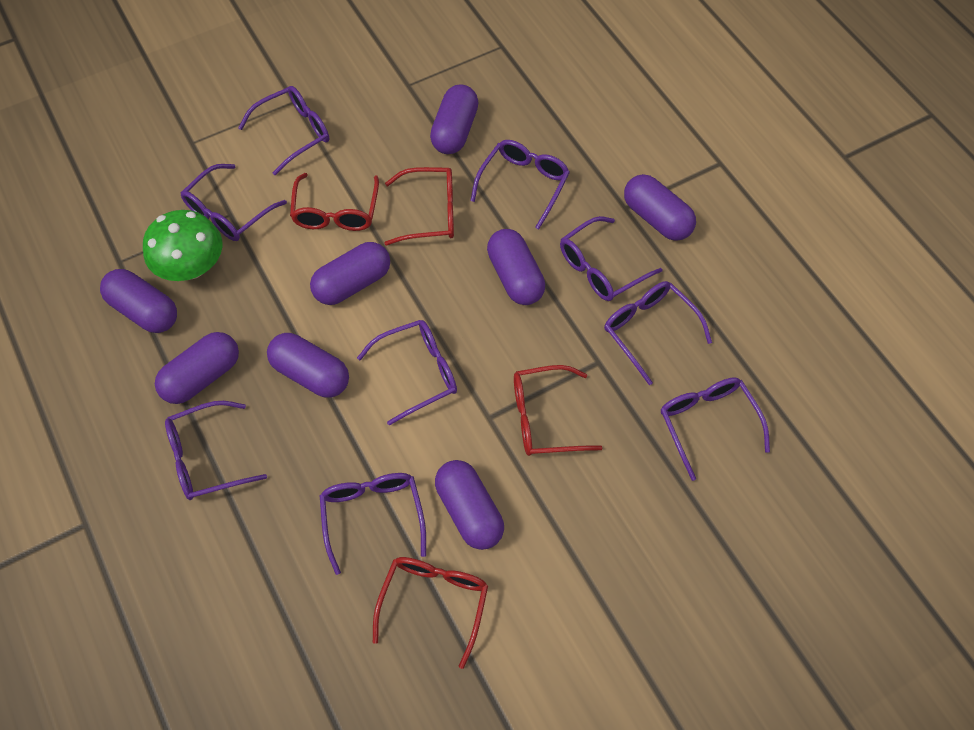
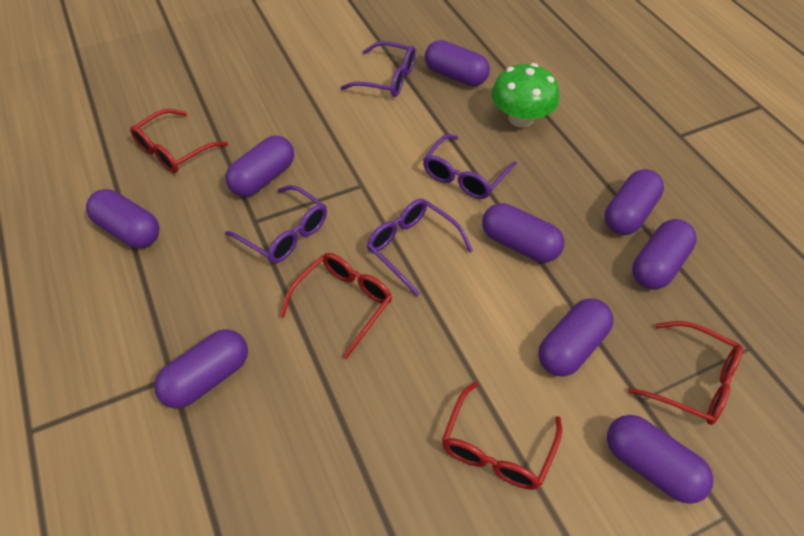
purple capsule: [100,269,177,333] [155,332,239,404] [267,333,349,398] [310,242,390,305] [430,85,479,154] [435,460,504,550] [487,229,545,305] [624,174,696,241] = 8 -> [86,189,160,248] [154,329,248,409] [225,136,294,197] [425,40,490,87] [482,203,564,263] [538,298,614,377] [605,169,664,235] [607,415,714,504] [632,219,697,290] = 9
purple glasses: [165,401,267,500] [181,164,287,241] [238,86,329,175] [319,473,426,575] [357,320,457,426] [470,140,570,229] [560,216,663,301] [604,281,712,385] [661,377,770,481] = 9 -> [225,185,327,263] [340,41,416,97] [367,199,473,296] [423,134,517,199] = 4

